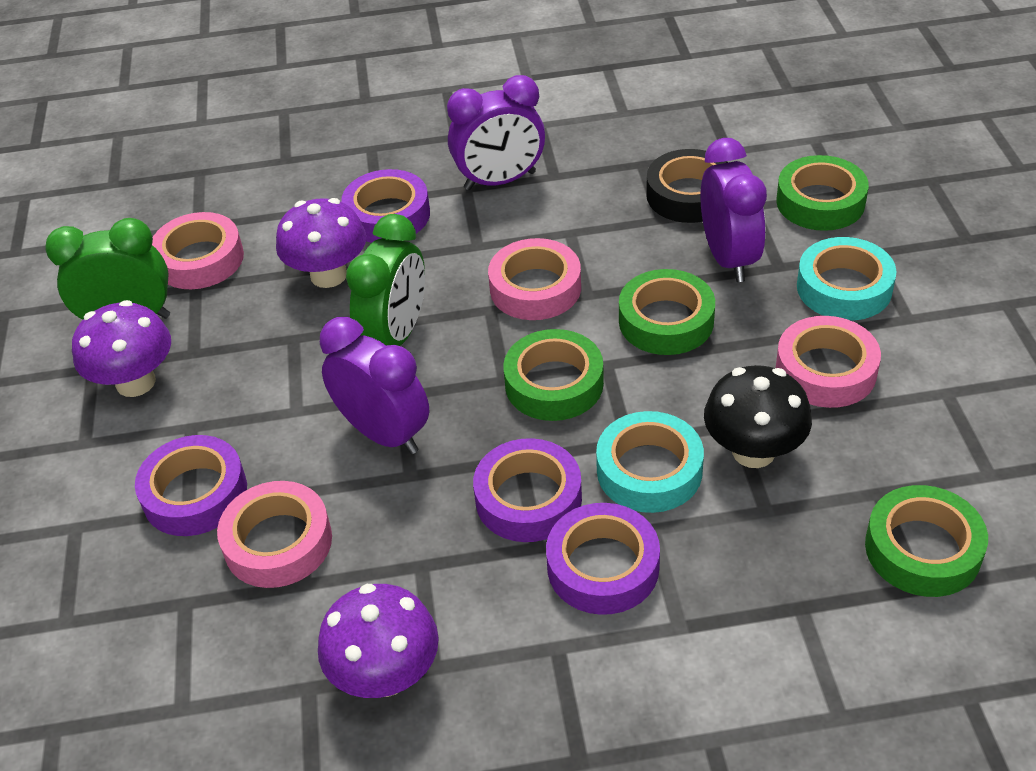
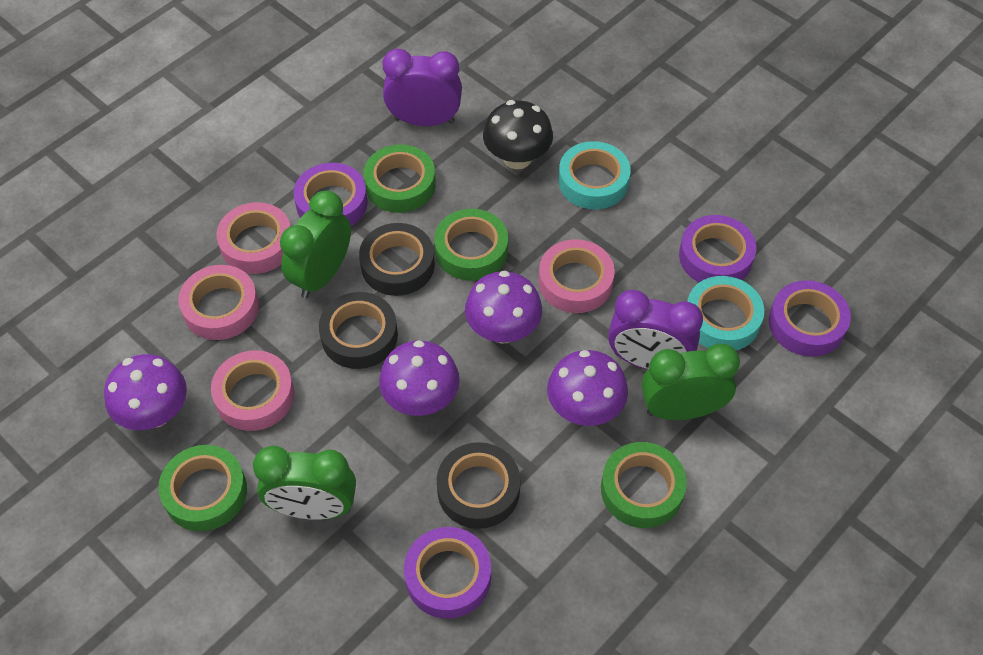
black tape: [646,149,728,223] = 1 -> [319,292,398,369] [359,223,435,296] [437,442,520,529] = 3
green clock: [45,218,170,320] [346,214,425,346] = 2 -> [253,446,356,520] [280,190,351,298] [642,344,740,420] = 3
purple clock: [320,317,429,454] [447,75,545,190] [700,138,767,282] = 3 -> [382,49,462,126] [608,290,703,370] = 2
purple mushroom: [72,300,171,397] [276,198,366,288] [318,584,439,698] = 3 -> [104,354,187,430] [379,340,460,416] [465,271,542,344] [547,350,628,426] = 4

